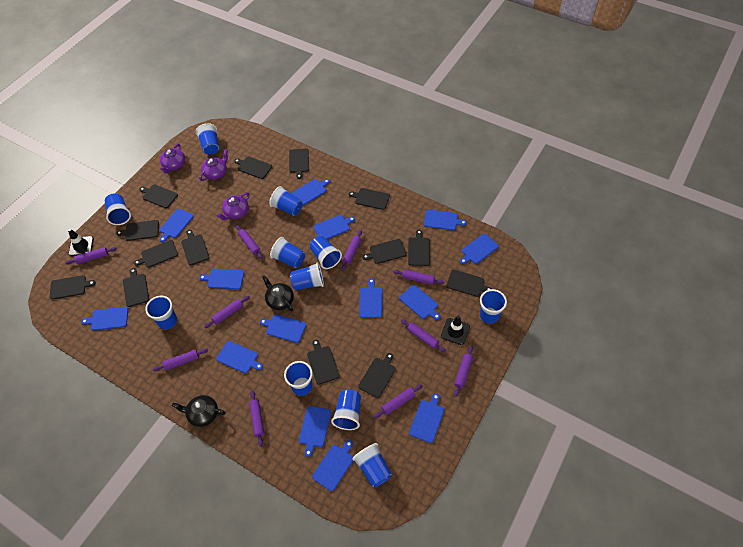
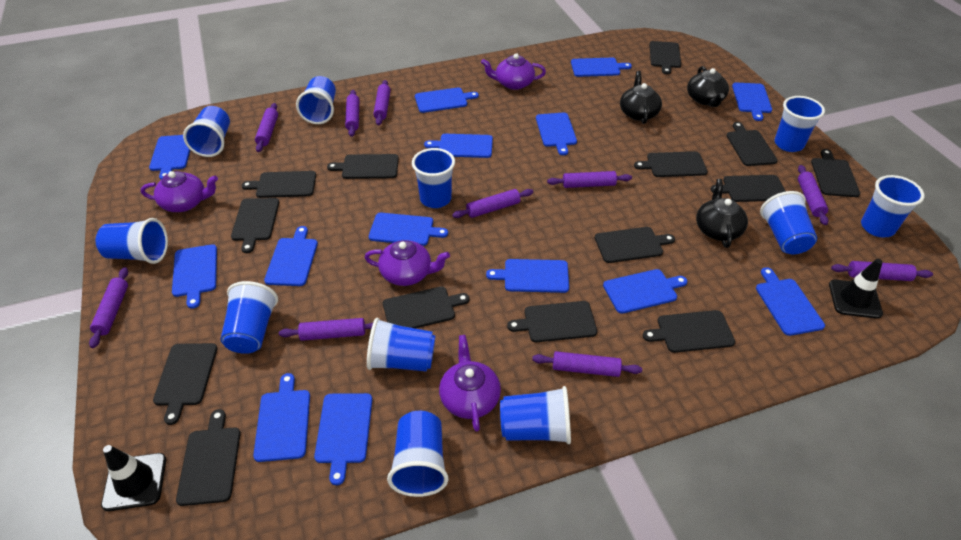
black teapot: [172,395,226,427] [262,275,294,311] = 2 -> [620,71,662,124] [687,66,729,107] [696,179,748,248] = 3
purple teapot: [160,144,185,174] [199,149,228,181] [216,192,249,220] = 3 -> [141,171,218,212] [365,240,450,286] [439,335,501,432] [481,53,546,90] = 4

